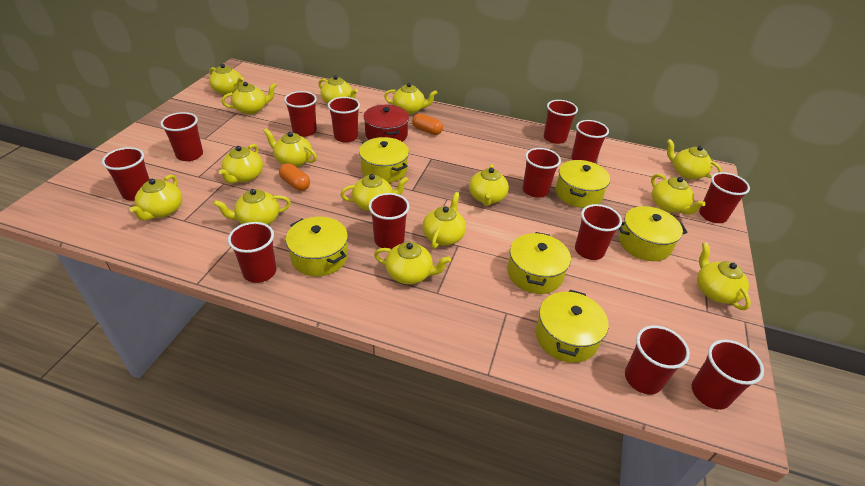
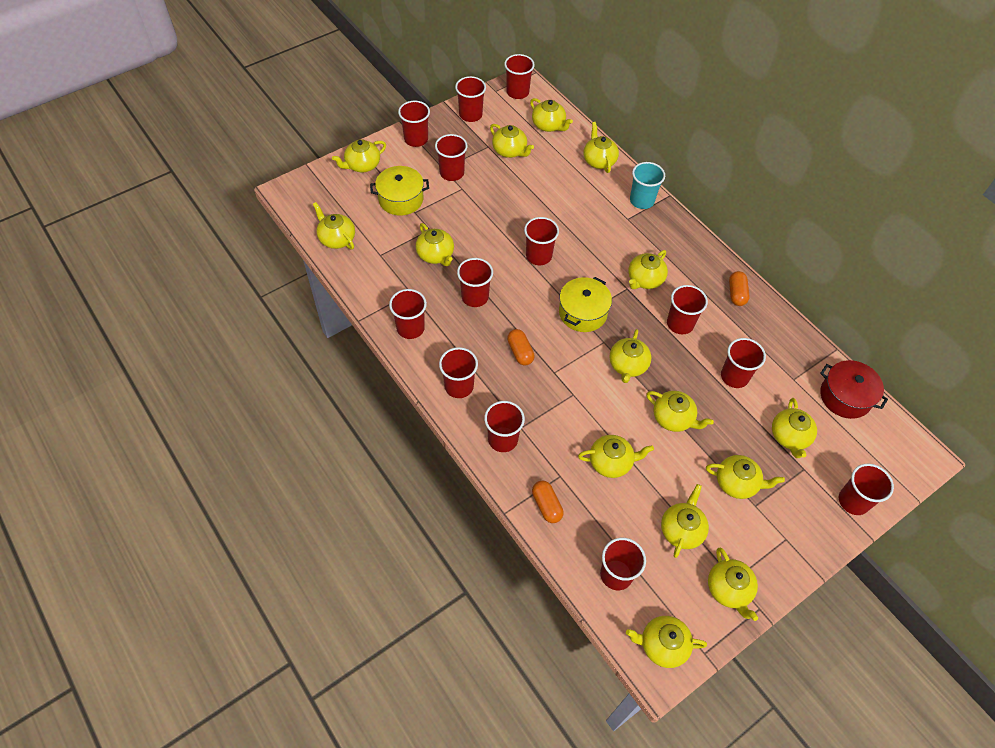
orange capsule: [279,163,310,191] [412,113,443,135] = 2 -> [507,329,535,366] [532,480,564,523] [729,271,750,306] = 3
turquoise cup: none = 0 -> [630,162,665,209] = 1
yellow pot: [286,217,348,276] [359,137,409,183] [507,232,571,294] [536,290,608,363] [556,160,610,208] [619,206,688,261] = 6 -> [370,166,429,215] [559,277,612,332] = 2

